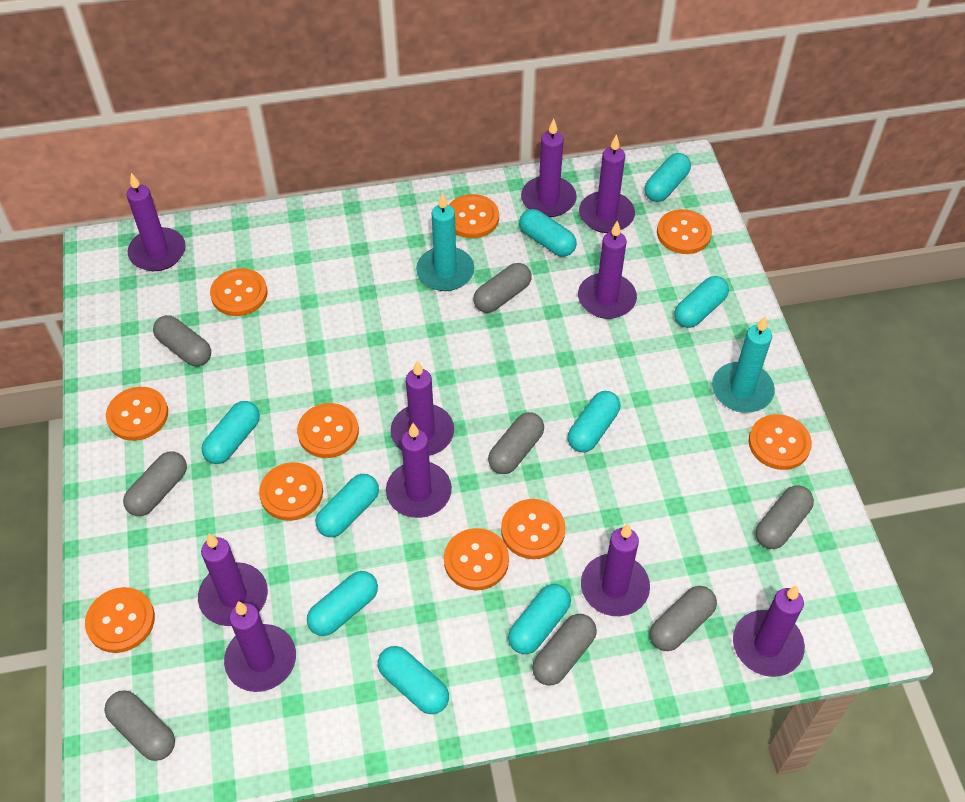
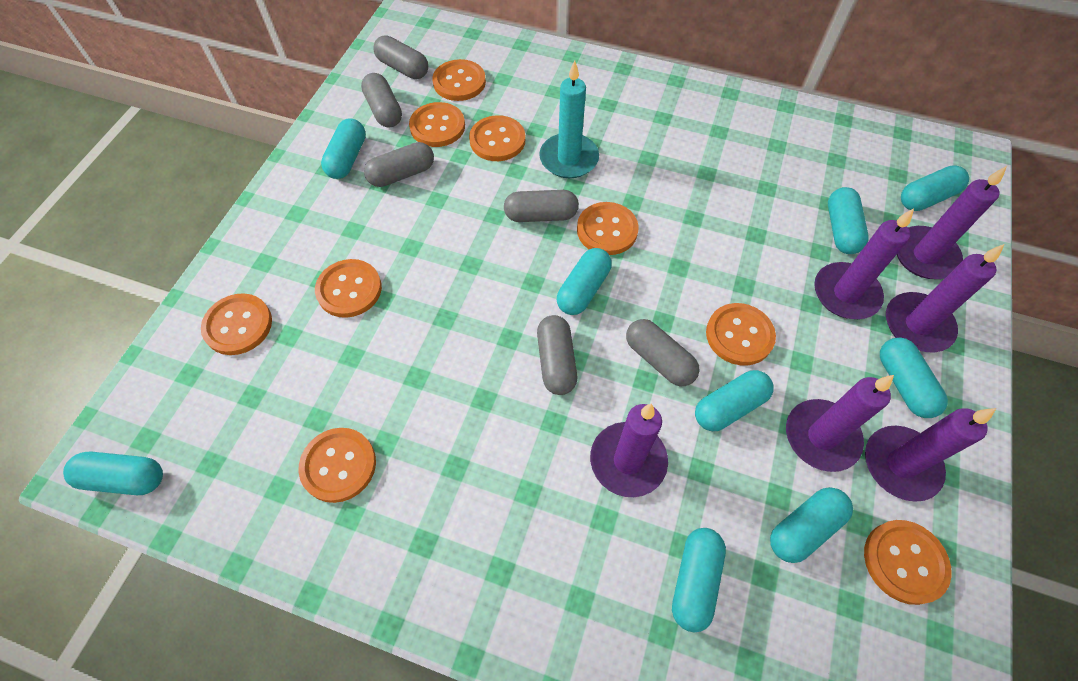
grey capsule: [104,691,175,761] [123,451,187,516] [153,315,211,366] [473,263,532,313] [488,412,544,474] [532,614,597,686] [650,586,717,651] [756,485,814,549] = 8 -> [361,73,402,128] [364,142,434,187] [373,35,428,79] [504,190,579,222] [537,315,577,395] [626,319,699,386] = 6
orange button: [85,587,155,653] [106,387,168,441] [210,268,267,316] [259,462,323,521] [297,403,359,458] [444,528,509,590] [449,194,499,238] [501,499,566,559] [657,209,712,254] [749,414,812,470] = 10 -> [201,293,272,355] [298,428,376,503] [315,259,382,318] [409,102,465,147] [432,59,486,101] [469,115,525,161] [577,202,639,255] [706,303,776,366] [864,520,952,605] = 9
purple candle: [126,173,186,271] [198,534,268,626] [224,601,296,692] [386,423,452,518] [391,360,454,456] [521,119,577,217] [578,221,637,319] [579,134,635,233] [581,524,650,616] [733,586,805,677] = 10 -> [590,404,668,497] [786,375,894,472] [814,208,914,319] [865,408,996,502] [886,244,1004,352] [897,166,1007,279] = 6
turquoise candle: [416,192,474,291] [712,316,775,413] = 2 -> [539,60,599,178] = 1

